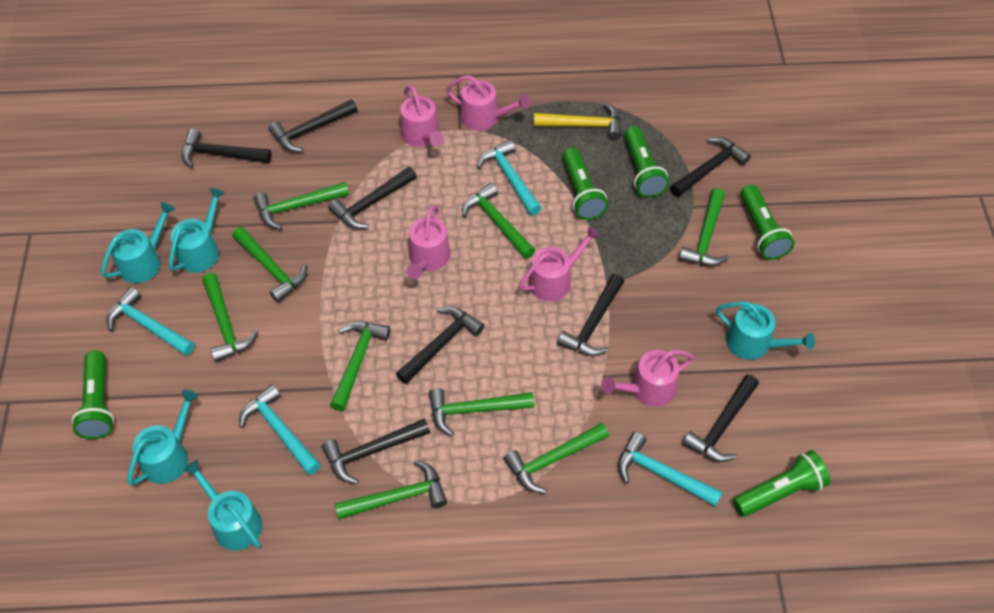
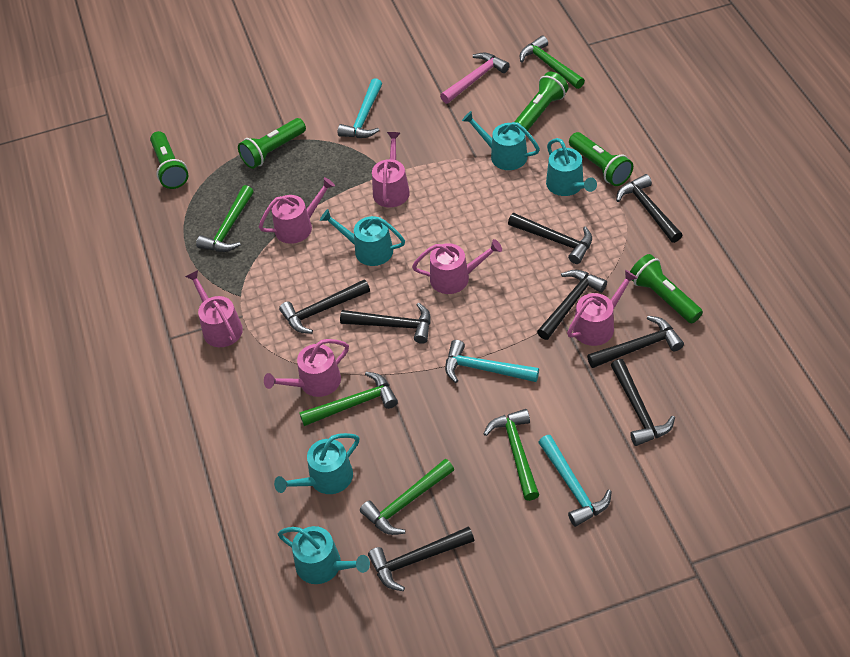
green hammer: [202,273,258,362] [232,227,307,303] [253,182,349,230] [330,321,391,411] [335,460,447,519] [429,388,534,436] [462,183,535,259] [503,423,609,493] [679,188,729,266] = 9 -> [196,185,254,252] [299,372,398,426] [360,459,454,535] [483,409,539,501] [520,35,585,89] = 5
pink hammer: none = 0 -> [440,53,510,104] = 1
pink watering can: [400,86,444,147] [406,205,451,279] [446,75,530,131] [519,226,601,301] [602,350,694,407] = 5 -> [185,270,243,347] [259,177,335,244] [264,339,349,397] [372,132,410,207] [412,239,502,294] [567,270,638,346] = 6
turquoise hammer: [106,287,195,356] [239,384,321,475] [477,140,541,215] [618,432,723,507] = 4 -> [338,78,382,138] [445,340,539,383] [538,435,612,527] = 3
yellow hammer: [534,102,622,140] = 1 -> none = 0

